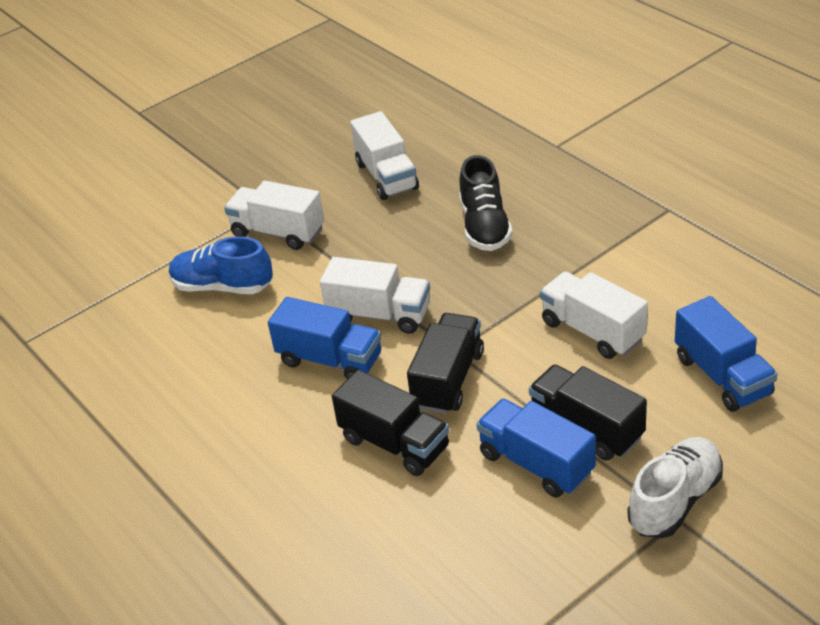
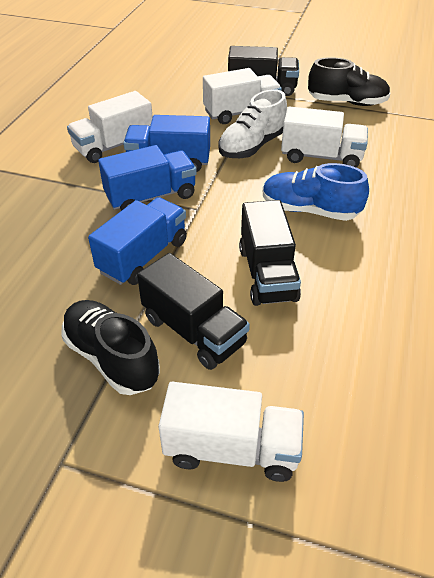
black shoe: [459,155,513,251] = 1 -> [61,300,160,395] [308,57,390,106] = 2

